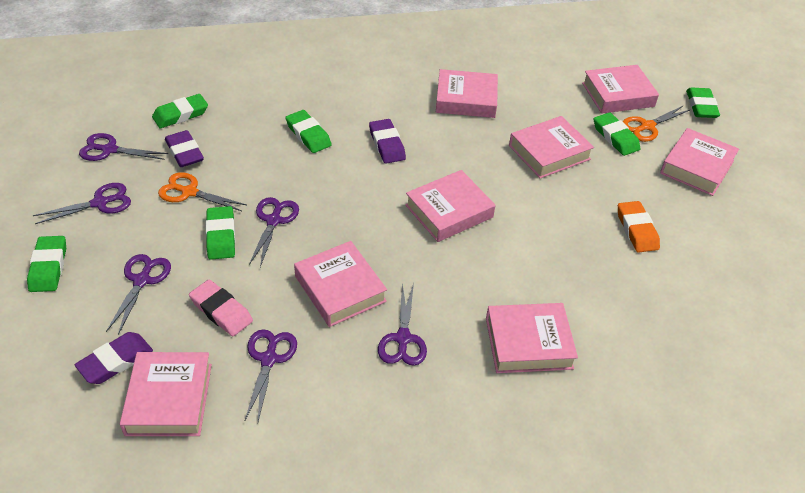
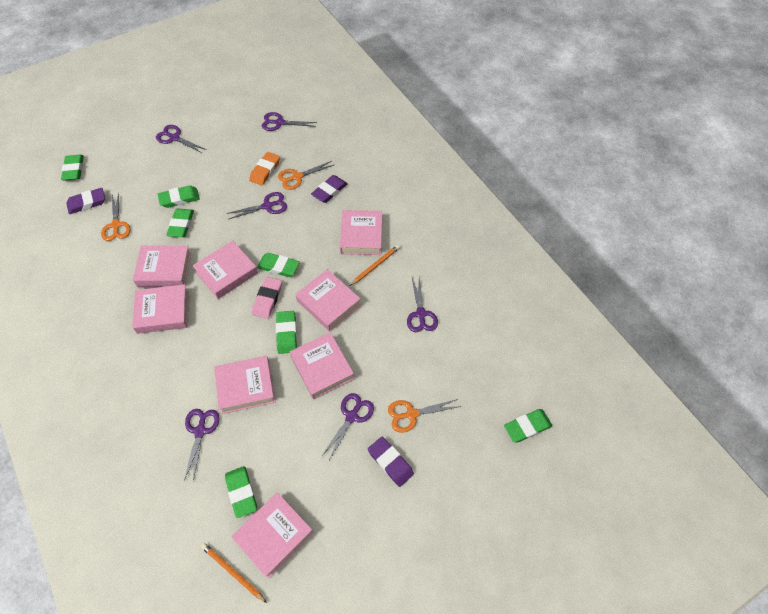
green eraser: [27,236,66,292] [152,94,208,128] [206,206,236,260] [285,110,332,153] [594,112,640,156] [686,87,720,118] = 6 -> [61,155,84,181] [158,185,200,208] [166,209,194,237] [225,466,257,518] [257,253,300,277] [276,311,297,354] [504,409,552,443] = 7
orange pencil: none = 0 -> [201,543,267,603] [350,245,400,286] = 2
orange scissors: [158,172,247,211] [623,106,691,142] = 2 -> [101,193,131,241] [278,161,334,190] [388,399,461,433] = 3

